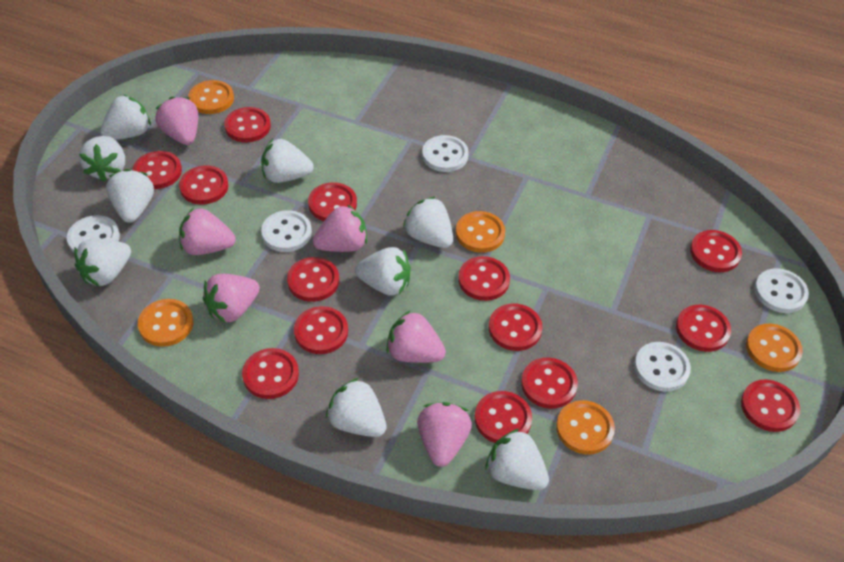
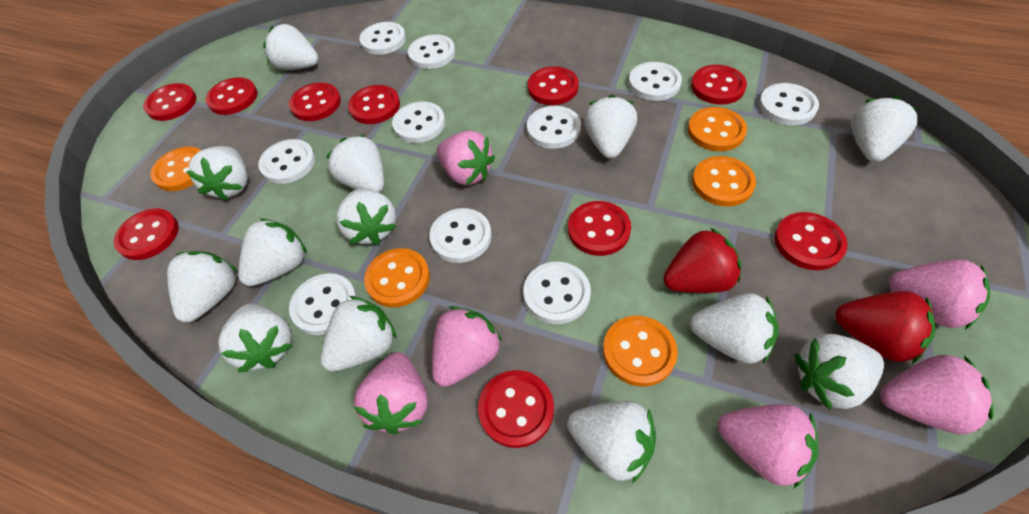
red button: [133,151,182,189] [179,166,229,205] [224,107,271,143] [242,348,299,399] [287,257,339,302] [294,306,348,354] [308,182,357,221] [458,256,510,301] [475,391,532,443] [489,304,542,351] [521,357,578,409] [676,305,731,352] [690,230,742,272] [741,380,800,432] = 14 -> [114,208,179,260] [143,83,197,121] [206,77,258,115] [289,82,341,121] [348,85,400,124] [478,370,554,448] [528,66,579,105] [568,201,631,256] [691,65,747,105] [774,212,848,270] = 10
red strawberry: none = 0 -> [663,227,742,293] [835,291,935,364] = 2
white button: [67,215,120,253] [261,210,312,252] [422,135,469,172] [634,342,691,392] [754,268,809,313] = 5 -> [258,139,315,184] [289,273,357,335] [359,22,406,55] [392,102,445,143] [408,34,455,69] [429,208,492,263] [523,262,591,324] [527,106,581,149] [629,62,682,101] [759,83,819,125] = 10
white strawberry: [74,239,131,287] [79,136,125,182] [100,95,151,140] [106,169,154,223] [261,139,314,183] [326,378,387,437] [355,247,411,296] [403,197,453,248] [485,428,549,490] = 9 -> [167,251,238,323] [186,146,248,201] [218,303,292,373] [238,218,307,286] [263,24,319,70] [321,296,397,371] [326,134,384,192] [336,188,397,245] [567,401,656,483] [584,95,637,159] [690,293,778,364] [794,334,884,410] [851,96,918,162] = 13

